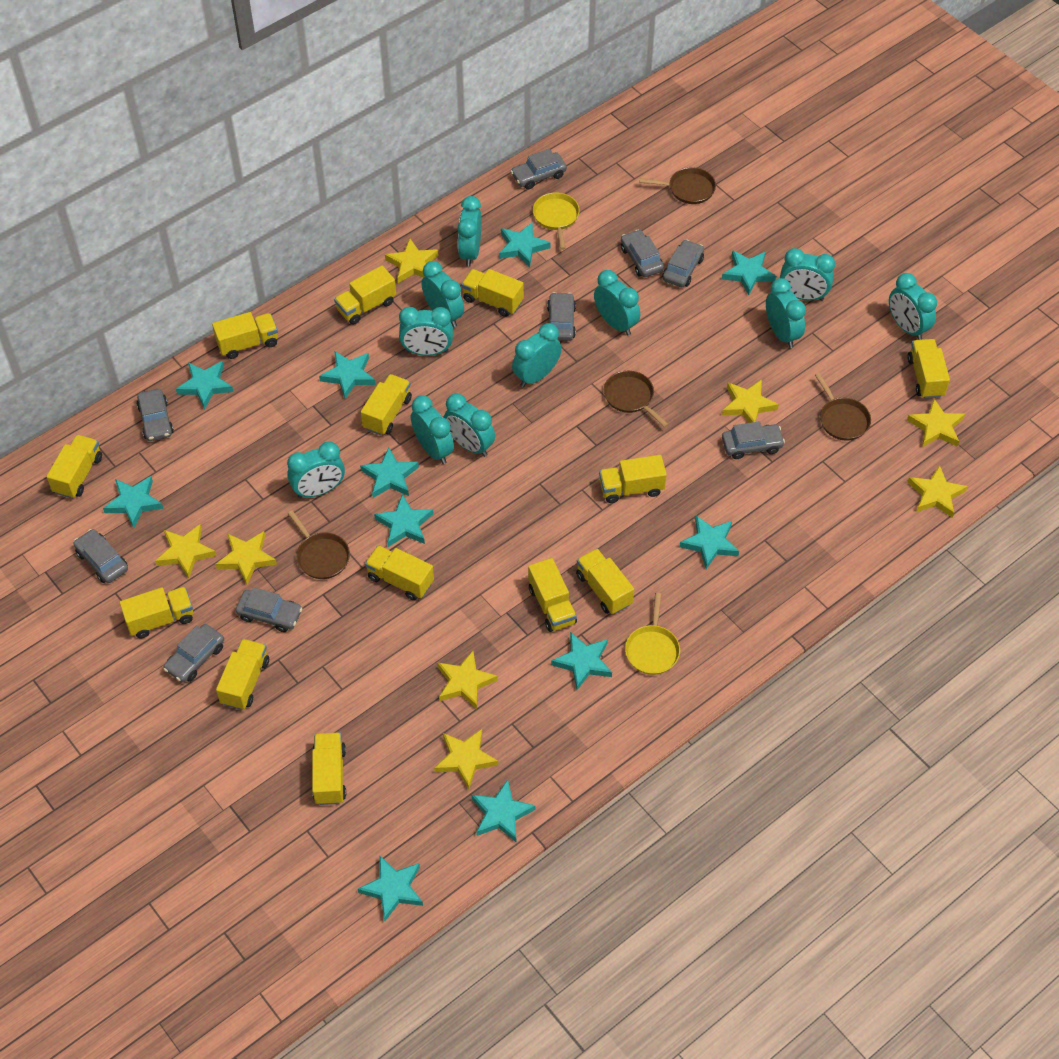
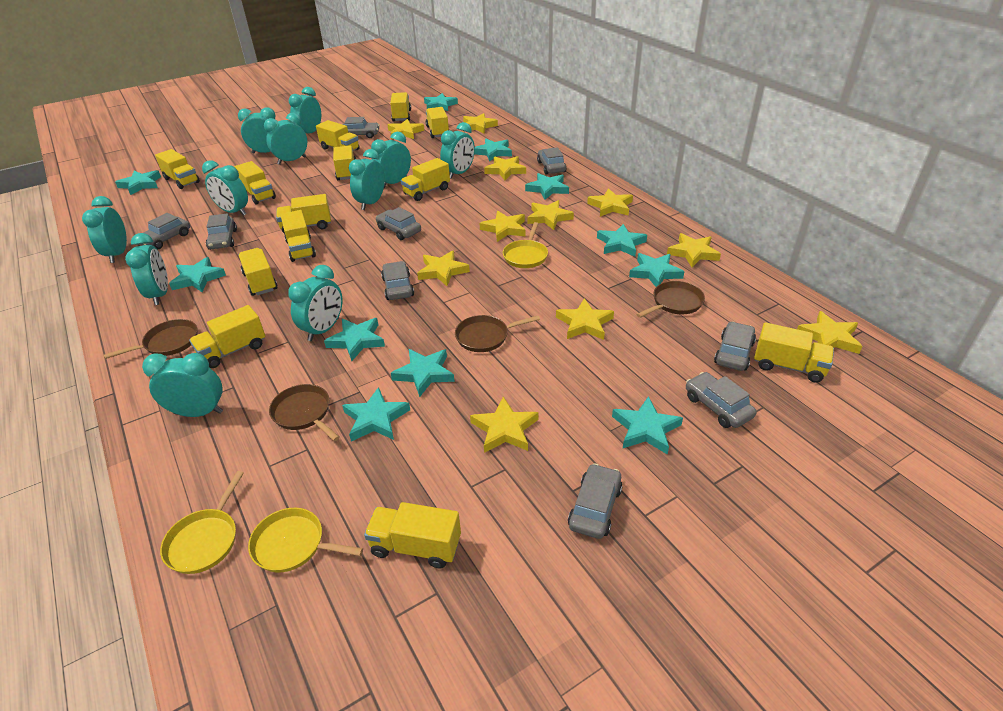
yellow pan: [533,193,580,250] [625,593,680,675] = 2 -> [160,471,244,574] [248,508,363,572] [503,222,548,268] = 3
yellow star: [156,524,217,578] [216,531,277,584] [385,239,439,283] [434,729,498,789] [437,651,498,709] [722,379,779,423] [907,399,965,447] [907,465,968,518] = 8 -> [388,119,424,139] [417,250,470,286] [463,113,498,133] [470,396,539,453] [480,211,525,242] [484,156,526,180] [527,200,574,230] [556,298,614,340] [587,188,633,217] [667,233,721,267] [797,311,863,354] = 11

